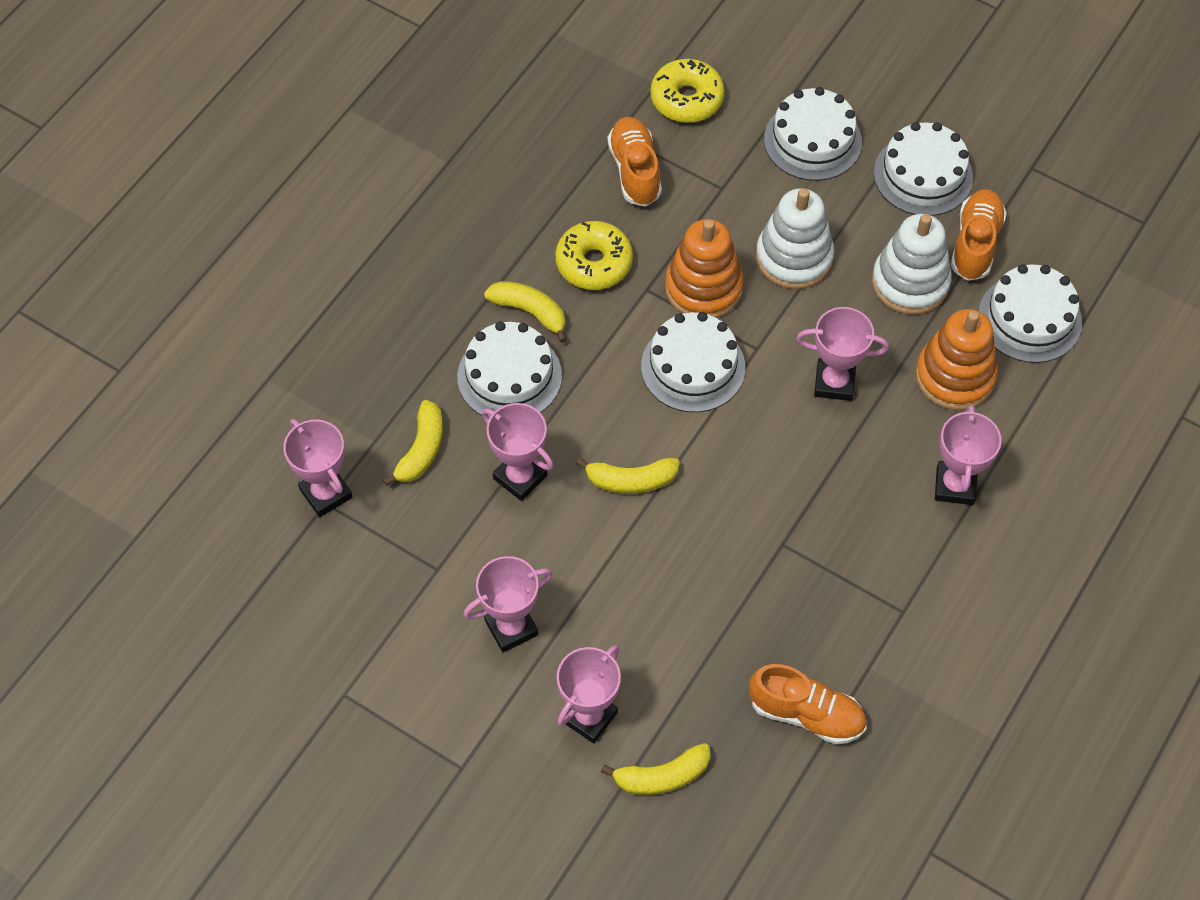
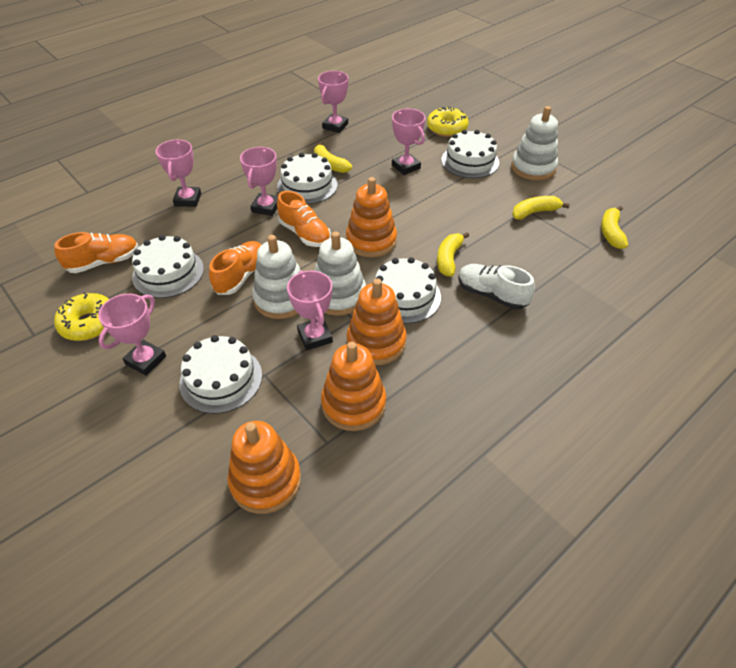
orange stacking toy: [665,219,744,318] [915,309,998,410] = 2 -> [228,421,301,514] [321,342,386,431] [346,177,397,258] [347,279,406,365] = 4
white shoe: none = 0 -> [458,264,535,310] = 1
white stacking toy: [756,188,834,289] [872,214,952,315] = 2 -> [252,235,301,319] [315,232,366,316] [511,106,558,181] = 3

